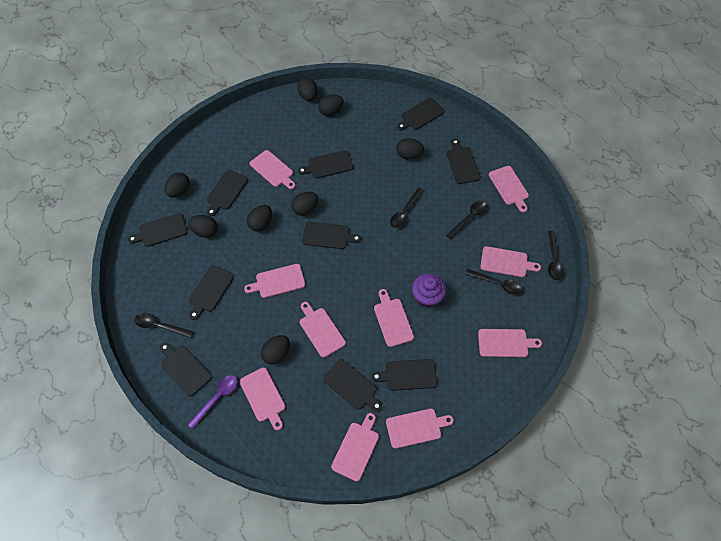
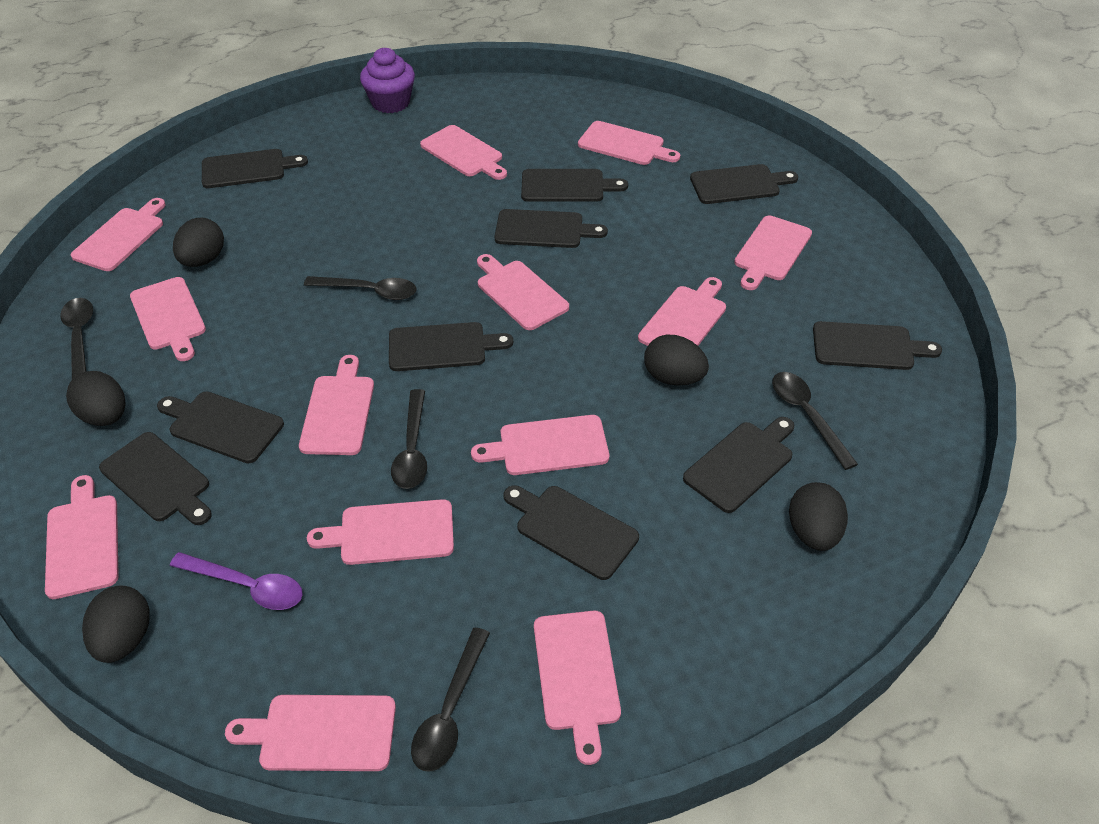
black egg: [164,172,190,197] [188,215,218,238] [247,205,272,232] [261,335,290,365] [291,192,318,216] [297,78,317,101] [318,94,344,116] [396,138,424,159] = 8 -> [66,371,126,426] [82,585,150,663] [173,218,224,267] [644,334,709,385] [789,482,848,551] = 5
pink cutting board: [239,367,285,430] [244,264,305,298] [250,150,296,189] [300,302,346,358] [331,413,379,481] [374,289,414,347] [386,409,454,449] [478,329,542,357] [480,246,541,277] [489,166,529,212] = 10 -> [45,475,119,599] [71,198,166,271] [130,277,206,361] [225,695,396,771] [299,355,374,455] [307,499,454,565] [420,125,507,180] [471,415,609,475] [477,254,569,330] [534,611,621,765] [578,121,680,165] [638,277,726,346] [734,215,812,290] = 13

